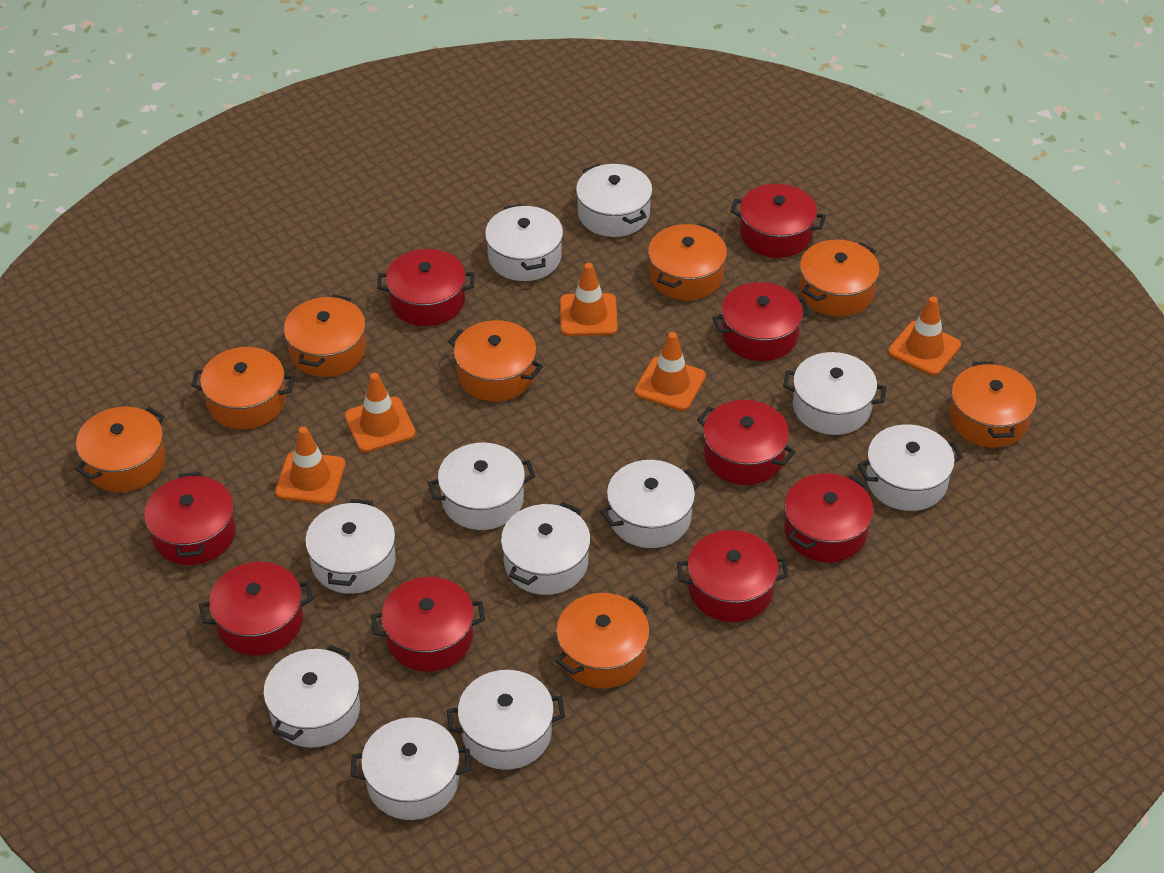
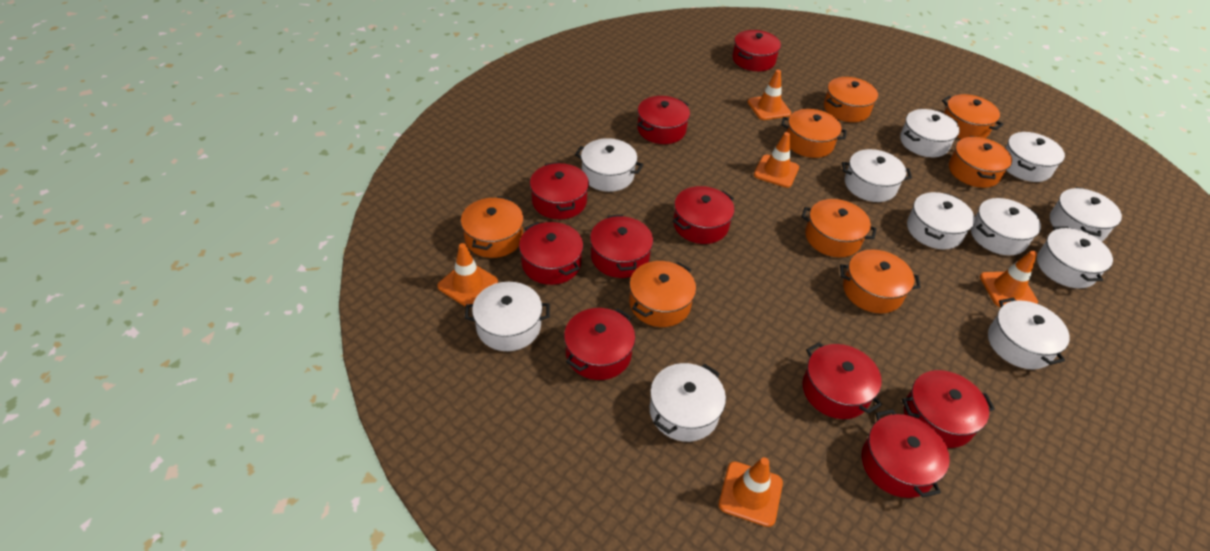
red pot: [144,472,236,565] [199,562,313,656] [371,577,485,672] [377,249,474,326] [677,530,789,622] [697,400,795,485] [713,282,811,361] [730,184,826,258] [784,473,874,562] = 9 -> [519,222,583,285] [530,162,589,219] [564,308,635,380] [590,214,653,278] [637,96,690,144] [673,186,735,244] [732,30,781,71] [802,342,882,419] [862,409,950,498] [902,370,995,448] = 10

